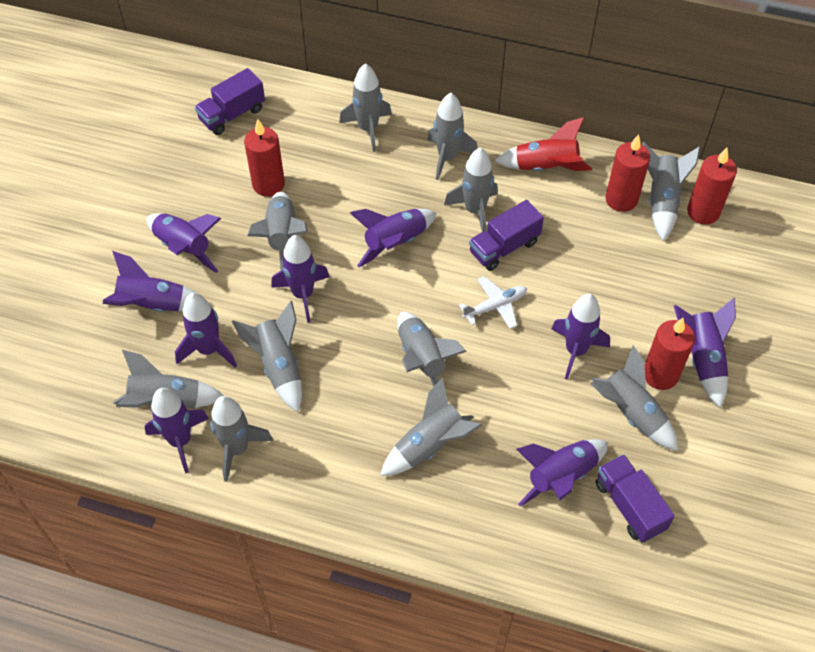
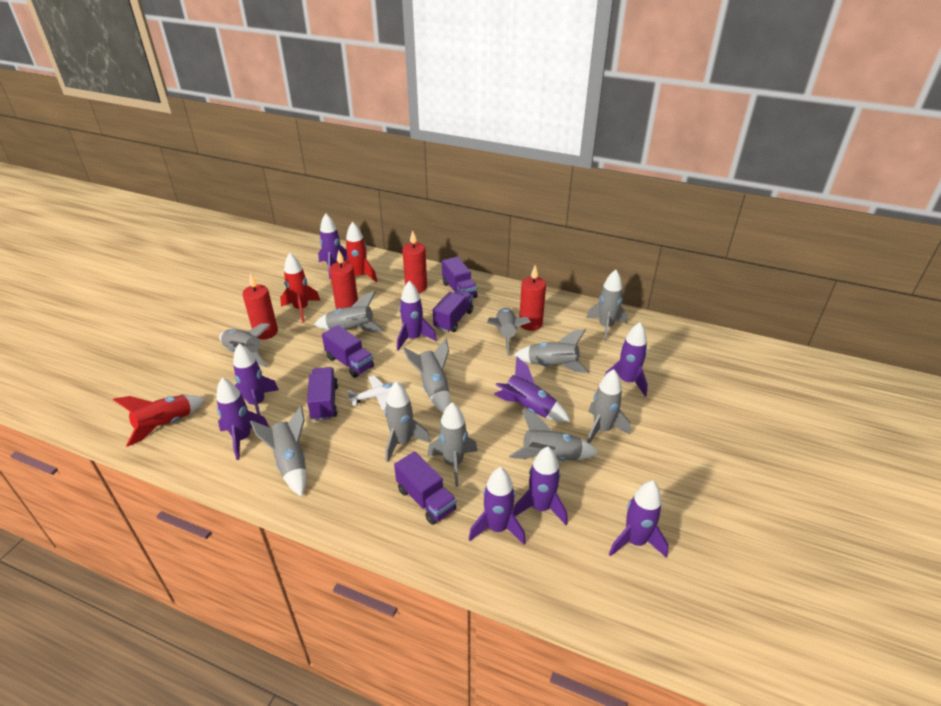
purple truck: [195,68,265,135] [469,200,544,271] [596,454,675,543] = 3 -> [307,367,338,421] [322,325,374,378] [394,452,456,525] [433,290,473,332] [442,257,478,298] = 5
red rocket: [495,117,592,171] = 1 -> [113,395,205,447] [280,253,320,323] [346,222,378,282] = 3

